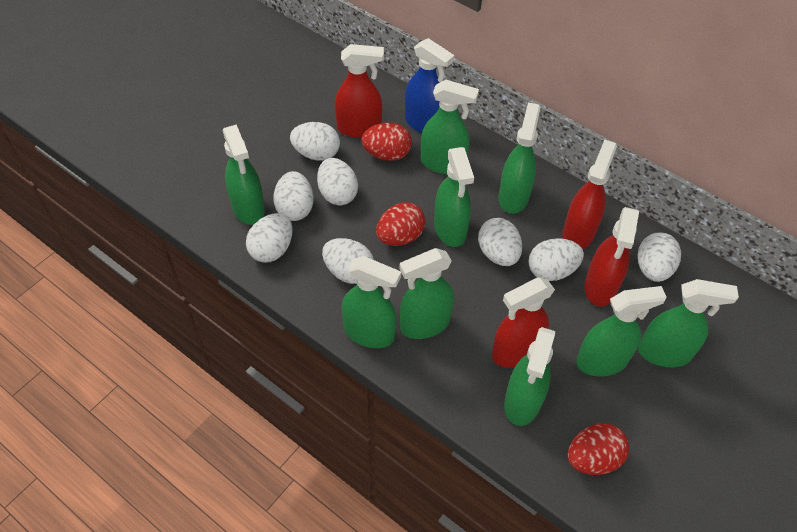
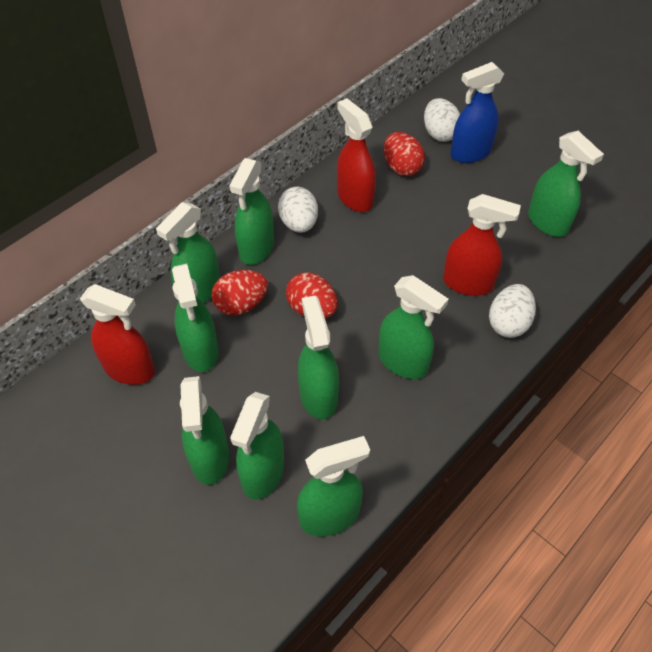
red spray bottle: [335,44,384,138] [492,277,555,368] [562,140,617,249] [584,207,639,307] = 4 -> [80,284,155,385] [337,98,376,212] [443,194,521,296] = 3
white egg: [246,213,293,263] [273,171,314,221] [290,122,340,161] [317,158,358,206] [322,238,374,284] [478,218,522,266] [528,238,584,281] [638,232,681,282] = 8 -> [278,187,318,233] [424,98,460,142] [489,284,536,338] = 3

